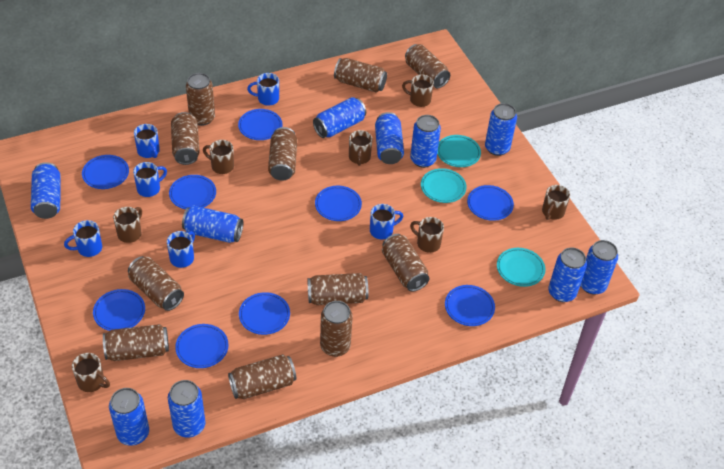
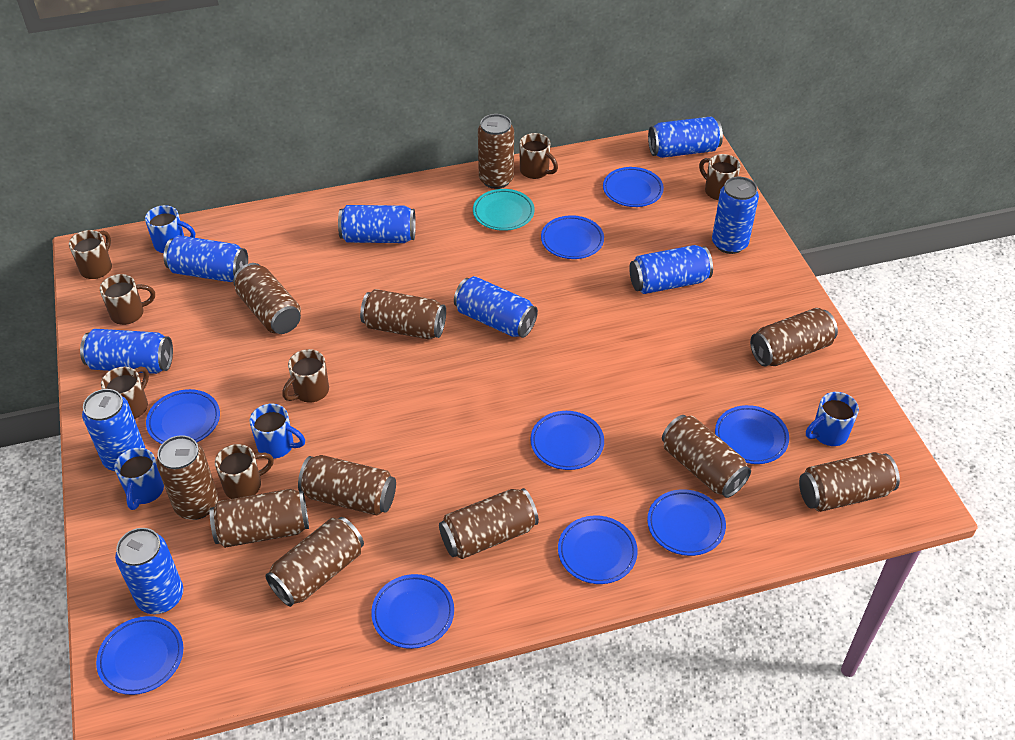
blue can: [31,162,61,219] [109,388,149,446] [168,380,206,438] [182,205,243,243] [313,97,366,138] [375,112,404,164] [410,115,441,168] [485,103,517,156] [548,248,587,302] [580,240,618,295] = 10 -> [80,329,173,374] [82,389,146,471] [115,528,183,614] [164,235,248,282] [338,205,416,243] [454,276,538,338] [629,245,713,294] [648,116,723,158] [712,177,759,254] = 9
blue mug: [64,220,102,257] [133,162,167,197] [134,124,160,158] [167,231,195,268] [247,73,279,106] [370,204,403,239] = 6 -> [114,448,164,510] [145,205,195,253] [249,404,305,459] [806,392,859,446] = 4
turquoise plate: [421,168,467,203] [437,135,481,167] [497,248,545,287] = 3 -> [473,189,535,231] = 1

